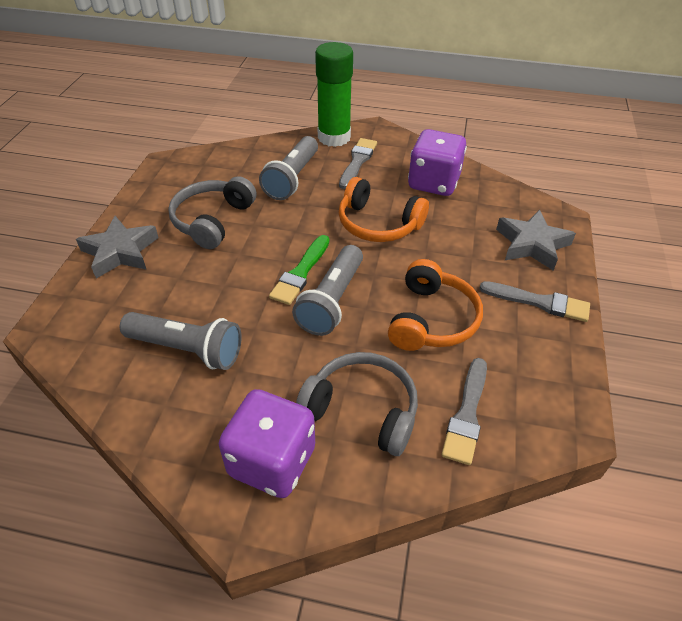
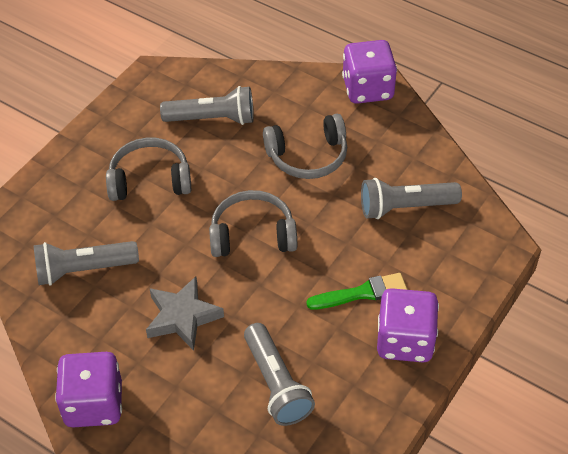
green glue stick: [315,42,353,147] = 1 -> none = 0
grey brush: [339,138,377,189] [441,358,487,465] [479,281,590,322] = 3 -> none = 0
grey flashlight: [120,312,242,370] [259,136,318,200] [292,245,363,336] = 3 -> [33,241,139,286] [160,86,254,125] [244,323,315,426] [361,178,462,219] = 4
grey headphones: [168,176,256,249] [296,352,418,456] = 2 -> [106,138,192,201] [209,190,297,257] [263,114,347,179] = 3
grey star: [76,216,159,279] [496,209,576,271] = 2 -> [146,277,224,351] = 1
orange headphones: [338,177,429,242] [388,259,483,351] = 2 -> none = 0
purple dice: [219,389,315,498] [408,129,467,196] = 2 -> [55,352,122,427] [342,40,397,104] [377,288,439,362] = 3

